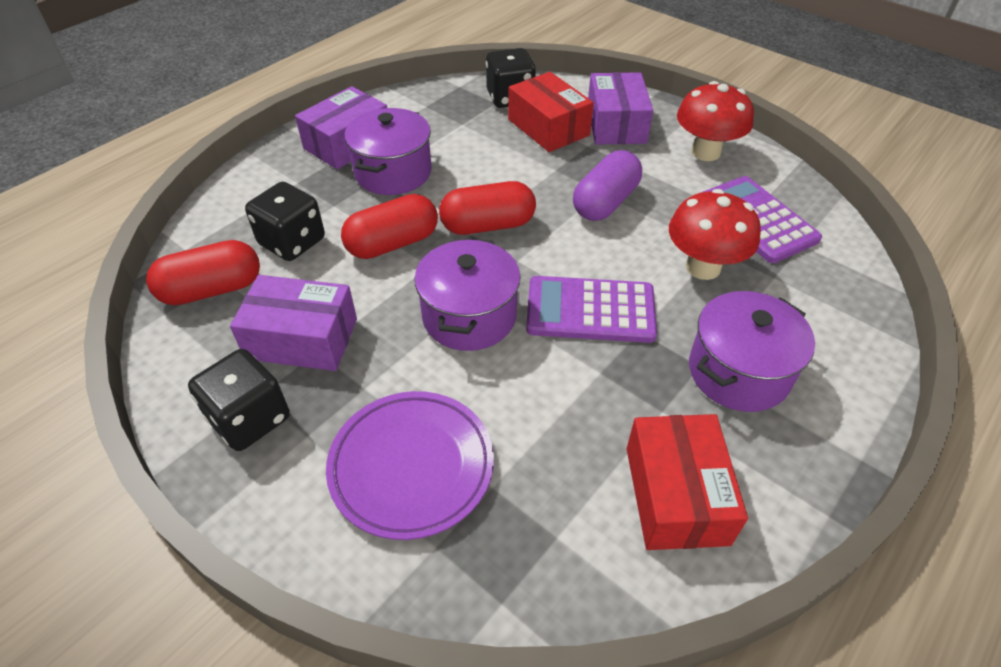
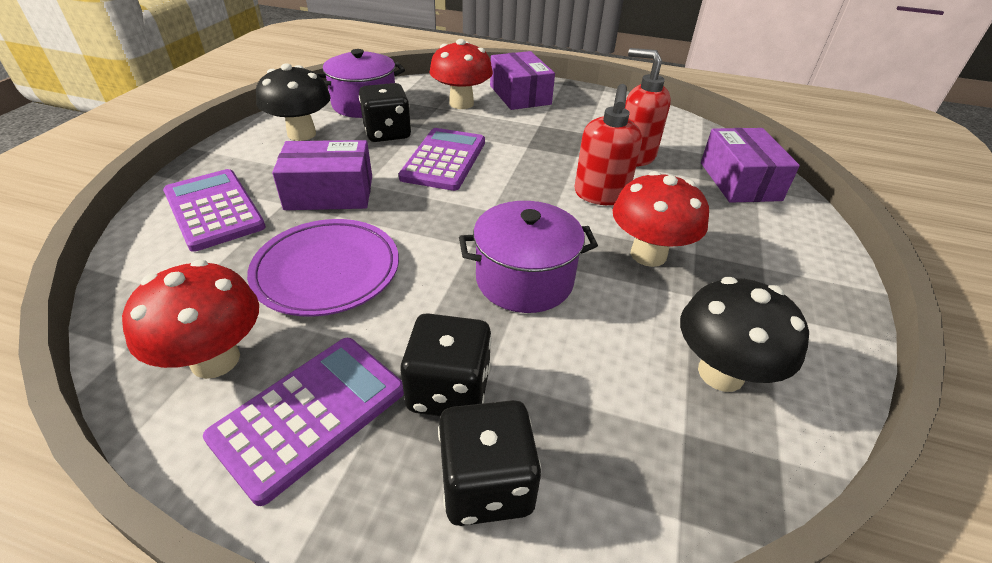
black mushroom: none = 0 -> [256,63,331,141] [680,277,809,392] = 2
purple calculator: [526,276,657,343] [703,176,822,263] = 2 -> [163,169,266,252] [203,338,404,506] [399,128,485,191] = 3
purple capsule: [573,150,642,221] = 1 -> none = 0
purple pot: [345,108,432,195] [414,238,521,351] [689,291,815,412] = 3 -> [316,49,405,118] [459,201,598,313] = 2
red box: [508,72,594,152] [627,414,748,550] = 2 -> none = 0
red capsule: [146,240,260,305] [341,194,438,259] [439,181,536,235] = 3 -> none = 0
red mushroom: [669,189,761,280] [677,81,754,161] = 2 -> [122,260,259,379] [429,39,493,109] [613,171,709,267] = 3
red soap dispenser: none = 0 -> [575,84,642,205] [625,48,671,166] = 2

